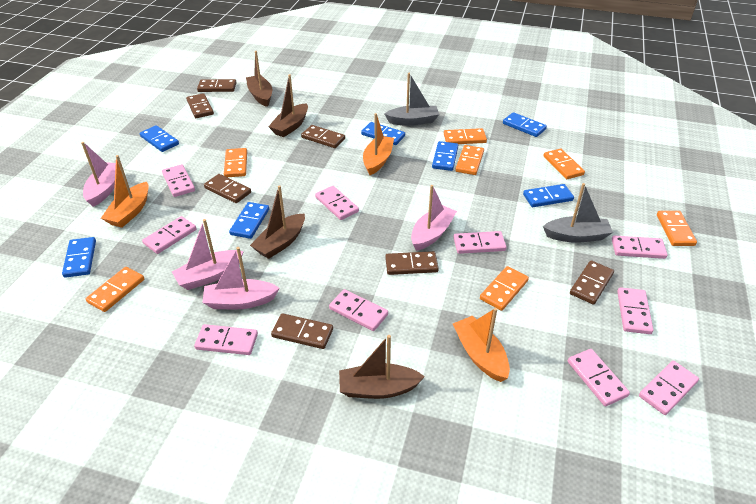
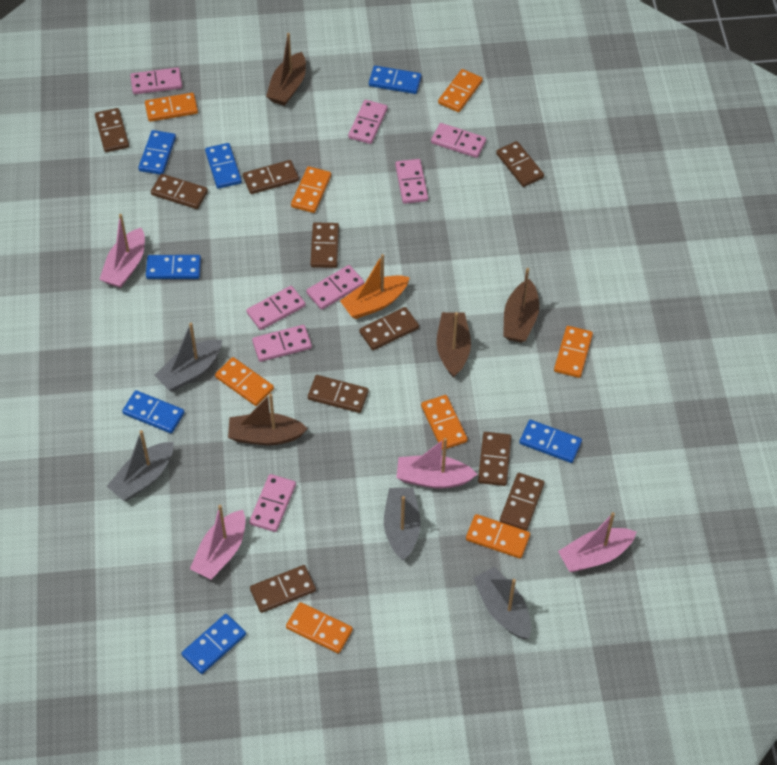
brown domino: [186,93,214,118] [197,79,236,92] [204,174,251,203] [271,313,333,349] [301,125,345,148] [385,251,439,275] [570,260,614,305] = 7 -> [95,108,129,152] [151,174,208,209] [243,160,299,194] [250,565,316,613] [308,375,369,413] [310,222,339,268] [359,307,419,350] [478,432,512,486] [496,141,544,187] [500,473,544,531] = 10
grey boat: [385,73,439,126] [543,183,613,243] = 2 -> [107,430,173,501] [154,323,222,391] [384,488,421,560] [473,567,531,639] = 4
orange boat: [101,155,149,228] [363,113,394,175] [453,308,510,382] = 3 -> [340,254,410,319] = 1
orange domino: [86,267,144,312] [224,148,247,177] [444,128,487,144] [455,145,484,175] [480,266,529,311] [543,149,585,179] [657,211,697,246] = 7 -> [145,93,198,122] [215,357,274,406] [286,602,353,654] [291,166,331,213] [421,395,468,450] [438,69,483,112] [466,514,530,559] [554,326,593,378] = 8
pink domino: [142,216,197,254] [162,164,195,197] [194,324,258,355] [315,186,359,220] [329,289,388,331] [453,231,507,254] [568,349,630,406] [612,235,667,259] [617,287,653,334] [639,361,699,415] = 10 -> [130,67,182,94] [246,286,306,330] [249,474,296,532] [252,325,312,362] [306,265,364,310] [348,100,388,144] [395,159,428,204] [431,123,486,158] = 8

